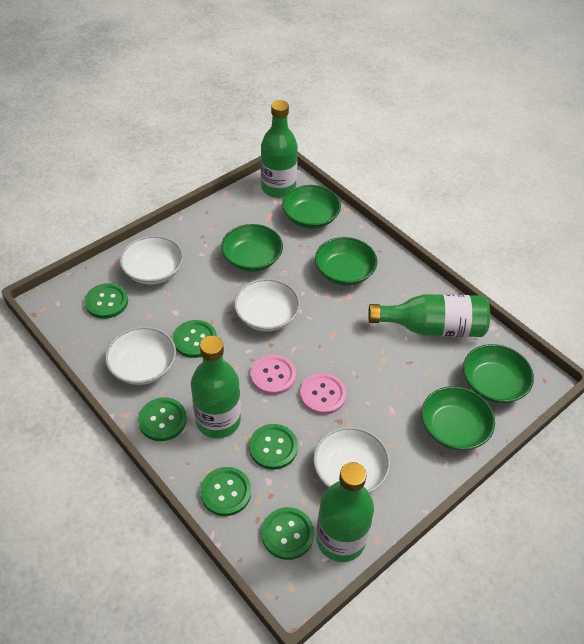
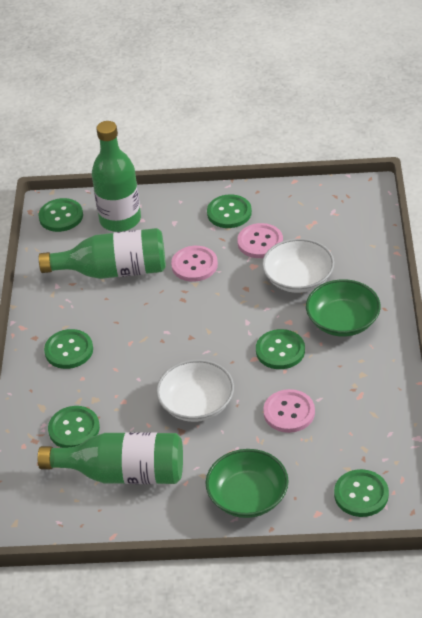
green bottle: [191,336,241,438] [261,100,298,198] [316,462,374,562] [368,294,490,337] = 4 -> [38,432,183,484] [39,228,166,279] [92,121,141,232] = 3
green bowl: [221,224,283,272] [282,185,341,229] [315,237,378,286] [421,386,495,450] [463,344,534,403] = 5 -> [205,449,289,518] [306,279,381,337] = 2
pink button: [251,355,296,395] [300,373,347,415] = 2 -> [171,246,218,282] [237,223,283,258] [263,389,315,433] = 3
white bowl: [105,327,176,385] [120,236,184,285] [234,279,300,331] [313,427,390,493] = 4 -> [156,360,234,422] [262,238,334,293] = 2

